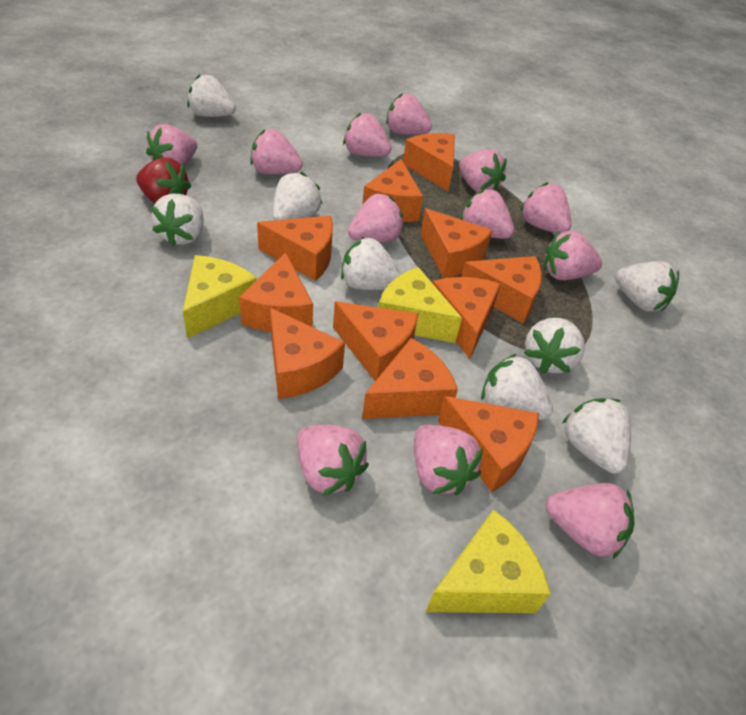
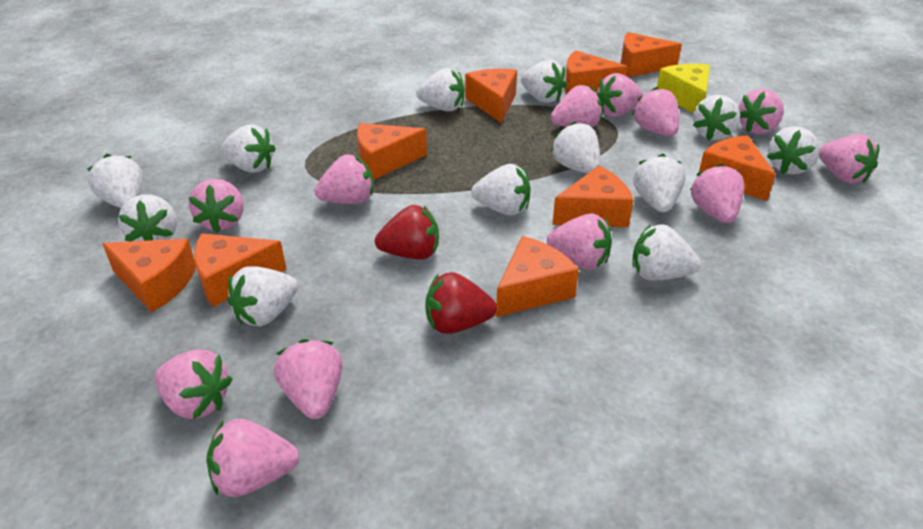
orange cheese: [239,252,313,332] [257,216,333,281] [270,308,345,399] [333,301,418,381] [362,159,423,222] [362,338,458,419] [403,133,455,191] [420,208,493,279] [433,277,501,359] [438,396,539,492] [461,256,542,323] = 11 -> [102,239,196,312] [194,233,286,307] [357,123,427,180] [465,69,517,123] [496,236,579,317] [552,166,633,227] [565,50,627,94] [620,32,682,77] [699,135,776,201] = 9
red strawberry: [136,157,191,203] = 1 -> [375,205,439,260] [425,272,497,334] = 2
white strawberry: [151,194,204,246] [187,74,236,117] [273,172,323,220] [341,237,401,290] [481,354,553,420] [524,318,585,374] [562,398,631,474] [615,261,679,312] = 8 -> [87,154,142,208] [118,194,177,241] [221,125,276,173] [228,266,298,326] [416,68,465,111] [471,164,531,216] [521,60,567,103] [550,121,600,174] [632,224,701,280] [633,154,685,212] [693,95,740,140] [767,126,820,175] = 12
yellow cheese: [183,255,257,339] [378,267,462,343] [426,509,551,613] = 3 -> [657,64,710,114] = 1

